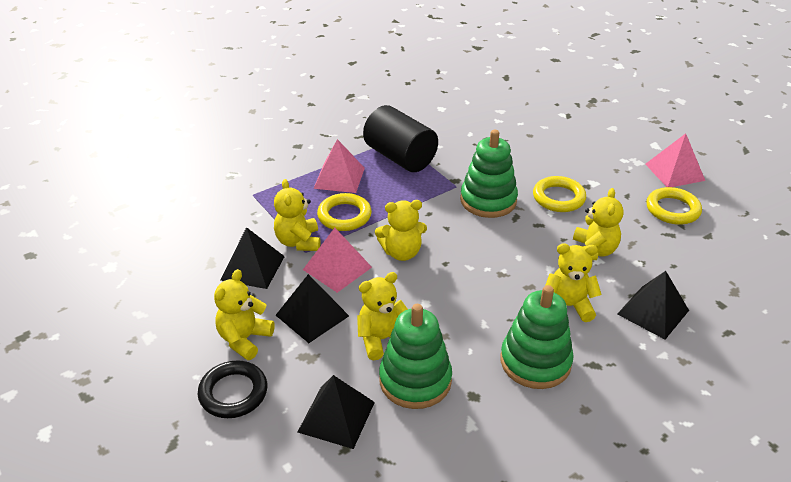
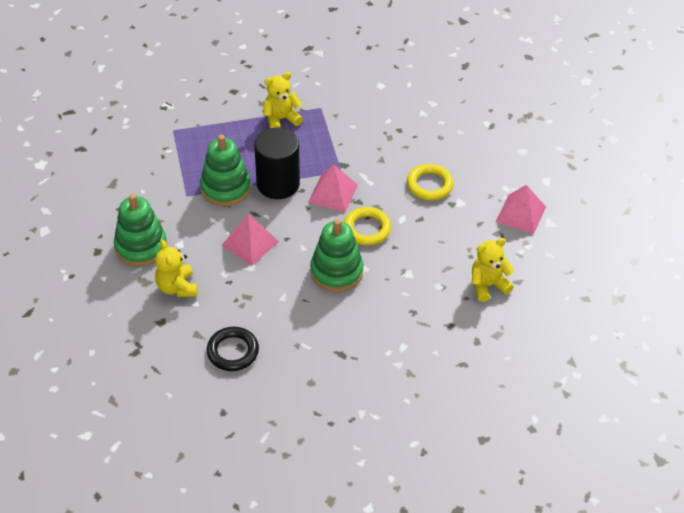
black pyramid: [221,227,285,289] [276,274,349,343] [298,375,375,449] [617,271,689,339] = 4 -> none = 0
yellow ring: [317,193,372,231] [533,176,586,212] [646,187,702,225] = 3 -> [344,207,391,246] [407,164,454,200] = 2
yellow teddy bear: [214,269,275,360] [274,179,320,251] [357,272,408,361] [375,200,427,261] [545,243,602,322] [573,188,624,260] = 6 -> [155,240,197,297] [264,72,303,128] [472,238,514,302] = 3

